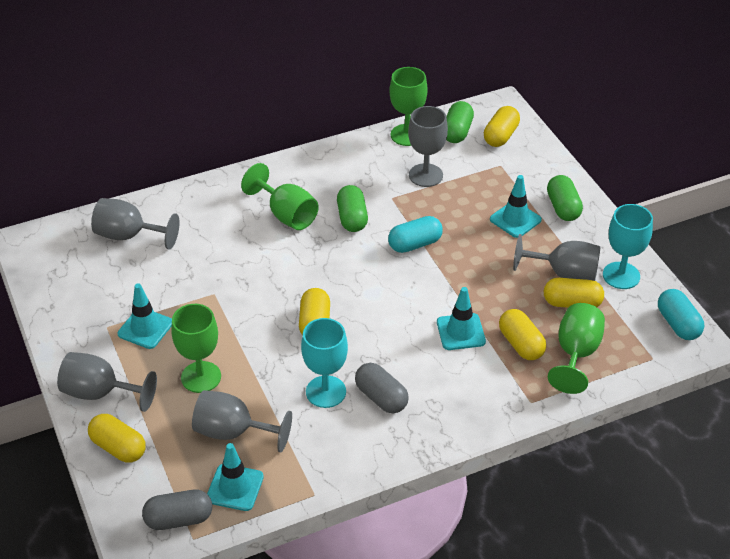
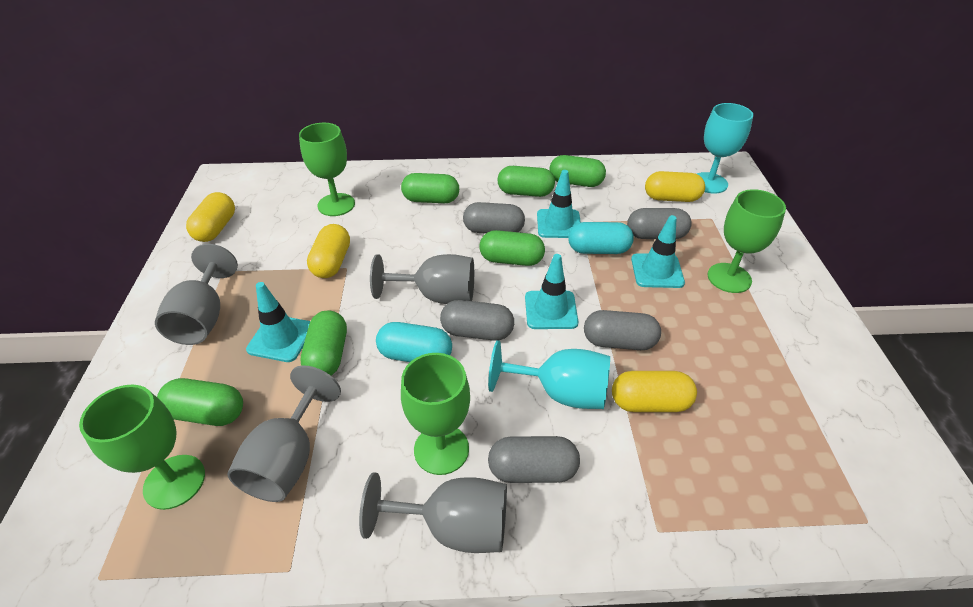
green capsule: [337,185,368,232] [446,101,474,143] [547,175,583,221] = 3 -> [157,378,243,426] [300,310,347,375] [401,173,459,203] [480,230,545,266] [498,166,555,197] [549,155,606,187] = 6
grey capsule: [142,489,212,530] [355,363,409,413] = 2 -> [440,300,514,341] [463,202,525,234] [488,436,580,483] [584,310,661,350] [627,208,692,239] = 5
grey goblet: [57,352,157,412] [91,198,180,250] [192,390,292,453] [408,106,448,187] [513,234,601,281] = 5 -> [155,244,238,345] [227,365,341,502] [359,472,507,553] [370,254,474,304] = 4
yellow capsule: [88,414,146,463] [299,288,330,335] [484,106,520,147] [499,309,546,360] [544,278,604,308] = 5 -> [186,192,235,242] [307,224,350,278] [612,371,697,412] [645,171,705,202] = 4

